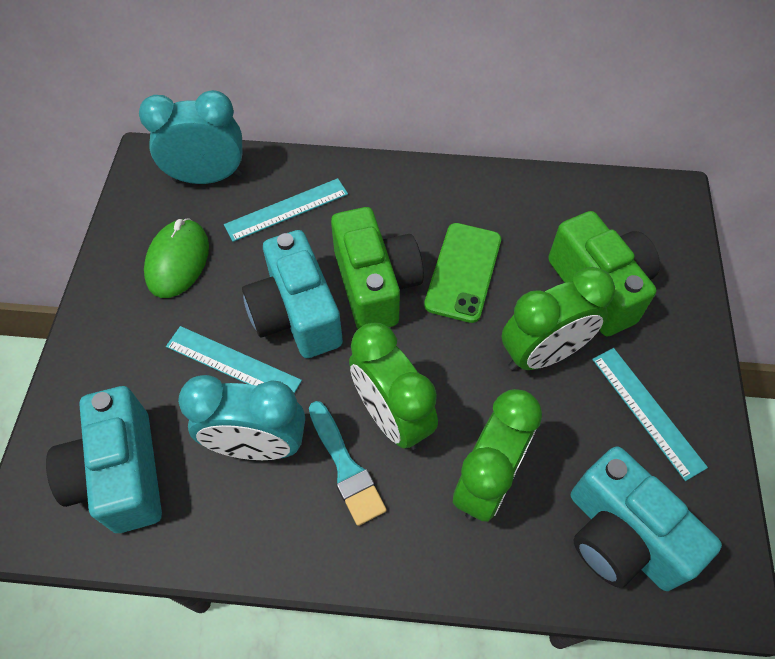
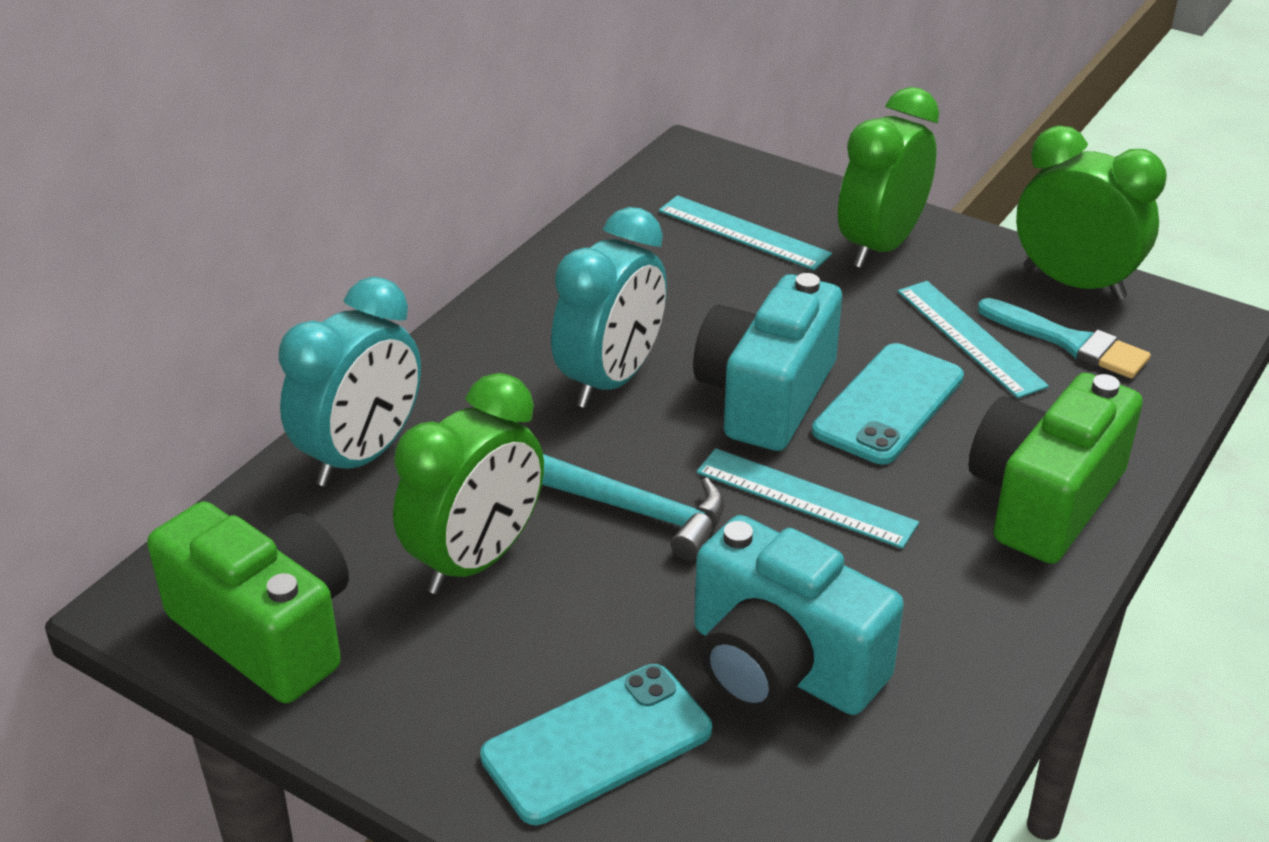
green mouse: [144,218,209,298] = 1 -> none = 0
green phone: [424,223,501,323] = 1 -> none = 0
turquoise camera: [46,386,162,533] [242,230,343,358] [571,446,722,591] = 3 -> [693,273,842,451] [694,515,904,715] = 2
turquoise hammer: none = 0 -> [542,454,724,561] = 1
turquoise phone: none = 0 -> [480,664,712,825] [812,343,964,464] = 2

